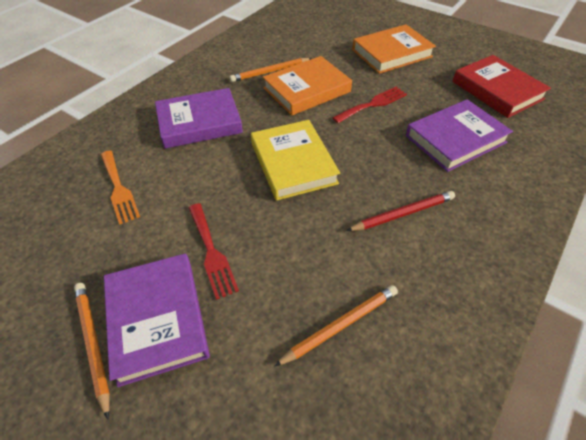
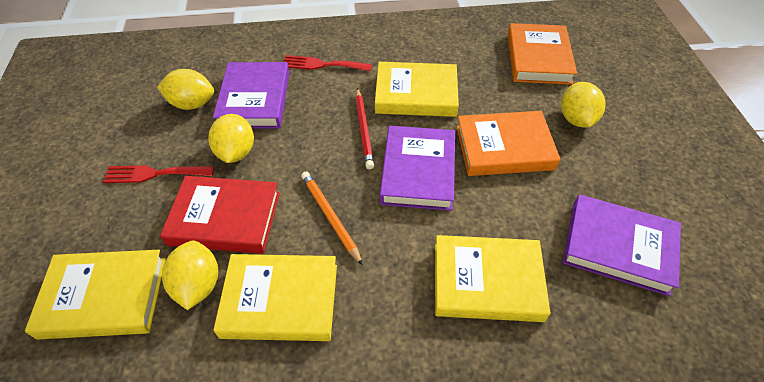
orange fork: [101,150,140,224] = 1 -> none = 0
orange pencil: [74,283,110,419] [230,58,312,82] [274,285,398,367] = 3 -> [301,172,363,266] = 1
yellow book: [251,120,340,201] = 1 -> [25,250,166,340] [214,254,337,341] [375,62,459,117] [435,235,550,322] = 4
yellow lemon: none = 0 -> [157,69,214,110] [162,241,218,310] [208,114,254,163] [561,82,605,127] = 4

